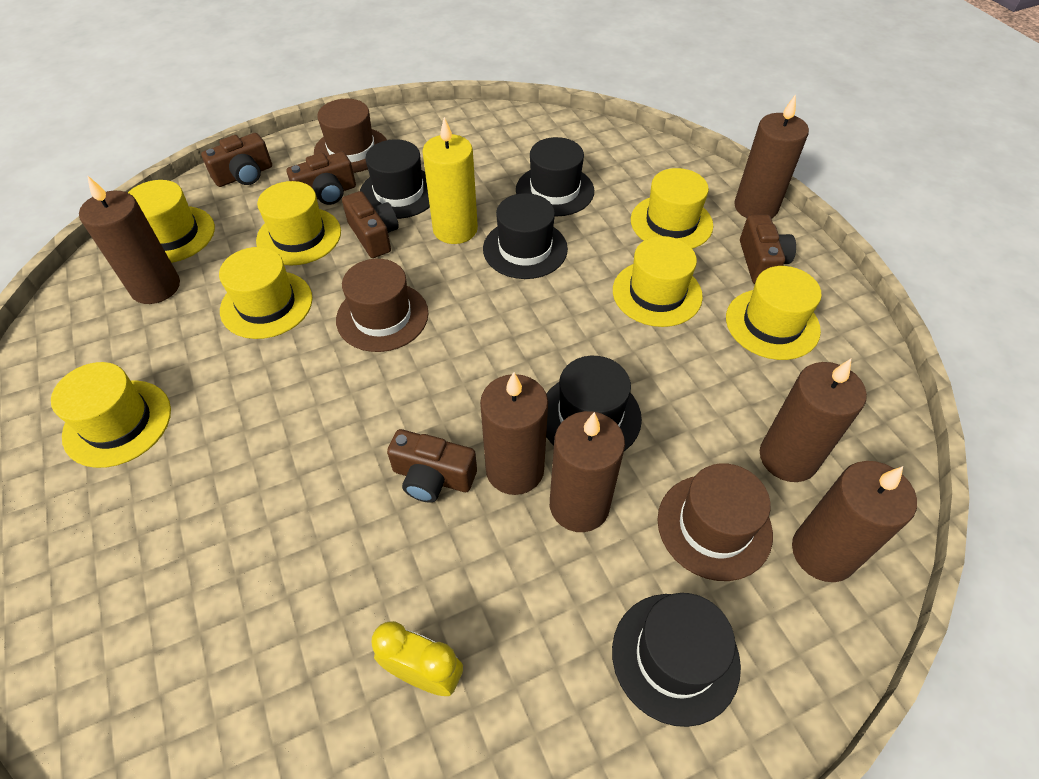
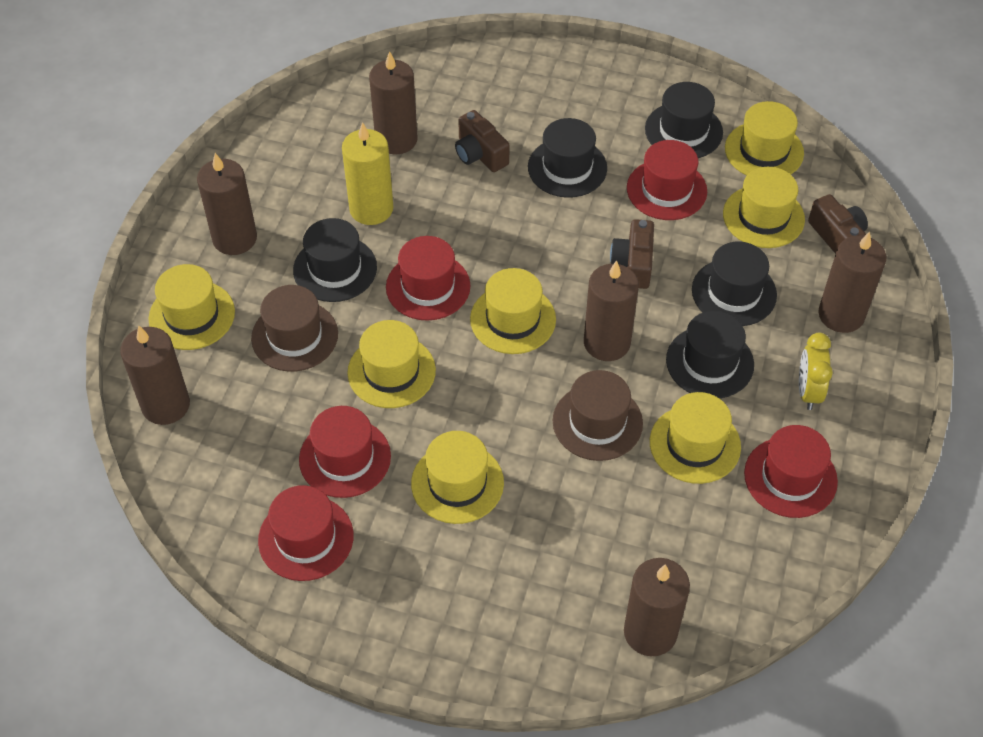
brown camera: [201,133,272,187] [287,152,356,205] [342,191,399,258] [387,429,477,503] [740,214,796,284] = 5 -> [455,110,510,172] [610,219,654,289] [808,194,868,254] = 3
brown hat: [314,99,387,173] [336,259,429,352] [658,463,773,581] = 3 -> [251,285,338,372] [553,370,643,461] = 2
red hat: none = 0 -> [258,485,353,581] [299,406,391,498] [386,236,470,321] [627,140,707,220] [744,425,838,518] = 5

